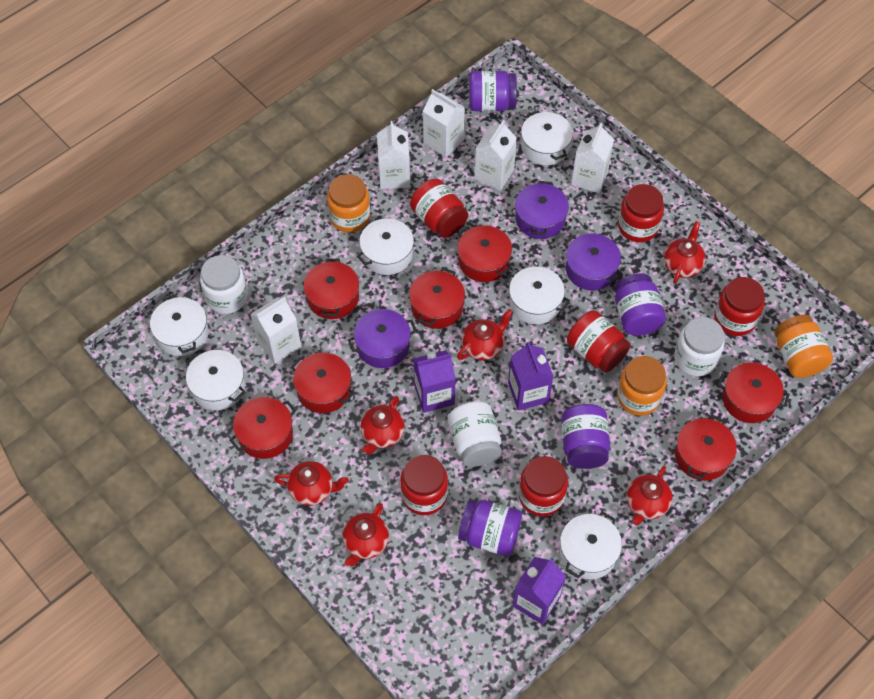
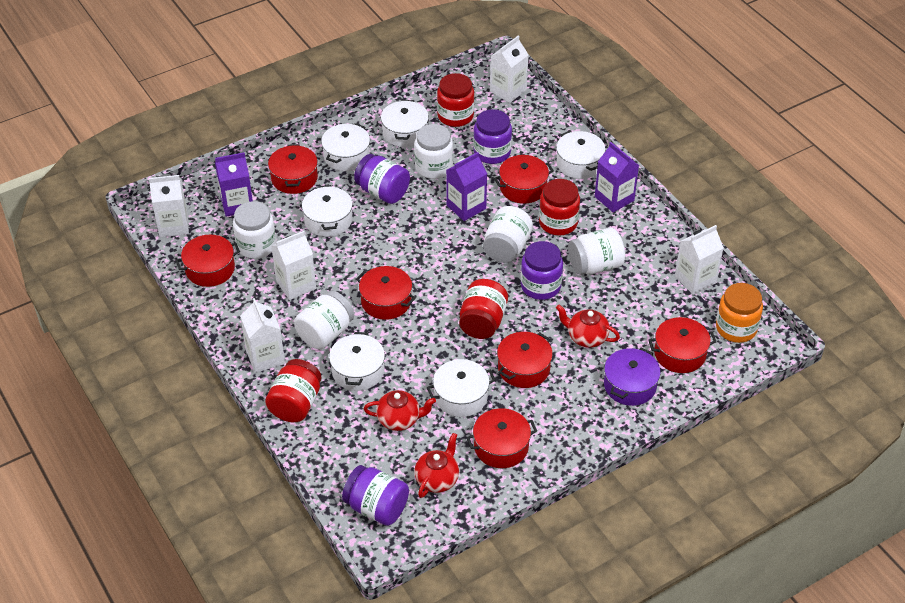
orange jar: [327,174,370,233] [617,356,667,416] [775,315,833,378] = 3 -> [716,283,763,343] = 1
purple pot: [348,309,417,368] [515,181,569,239] [564,233,623,291] = 3 -> [604,348,661,406] = 1
red jar: [400,455,448,515] [410,179,468,238] [519,456,568,517] [567,310,631,373] [618,184,664,242] [714,277,765,336] = 6 -> [265,359,322,422] [437,73,474,127] [459,279,508,339] [539,179,580,235] = 4
red teapot: [274,461,349,506] [343,503,389,566] [360,396,405,455] [457,309,513,360] [626,466,673,525] [664,221,706,284] = 6 -> [364,390,436,431] [414,433,459,498] [556,305,620,348] = 3
white jar: [200,255,248,314] [448,401,502,467] [674,317,725,376] = 3 -> [233,201,276,259] [294,291,354,349] [414,124,453,179] [483,206,533,263] [568,228,625,275] = 5

